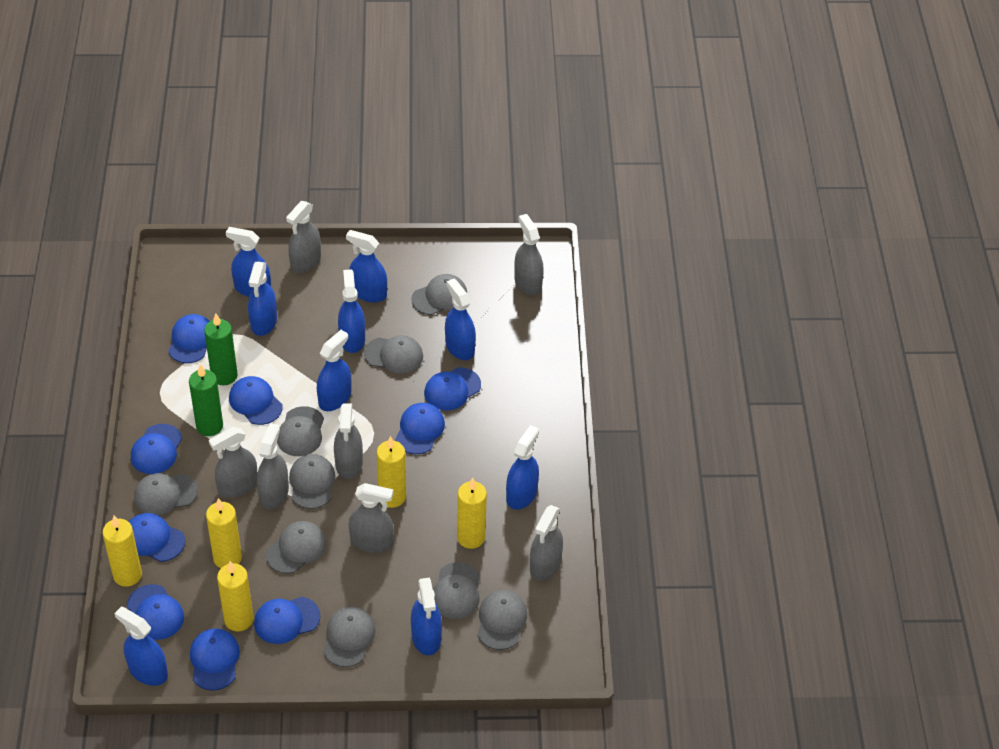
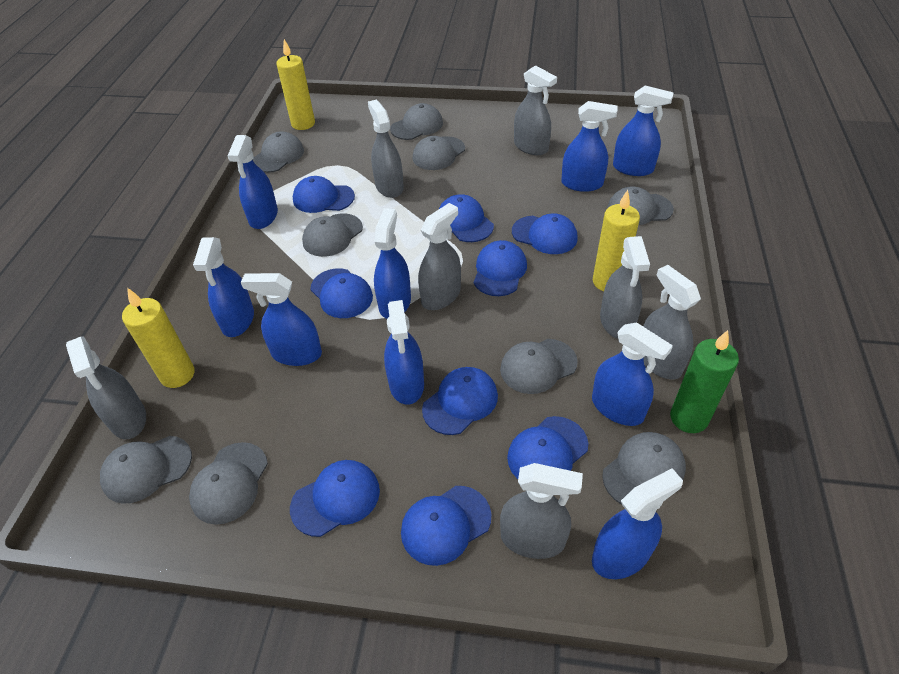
green candle: [189,364,223,436] [204,313,238,385] = 2 -> [670,330,739,433] = 1
yellow candle: [102,516,142,587] [206,498,242,568] [217,561,254,631] [377,436,406,508] [457,478,487,549] = 5 -> [122,288,195,388] [276,39,315,130] [593,190,640,291] = 3

